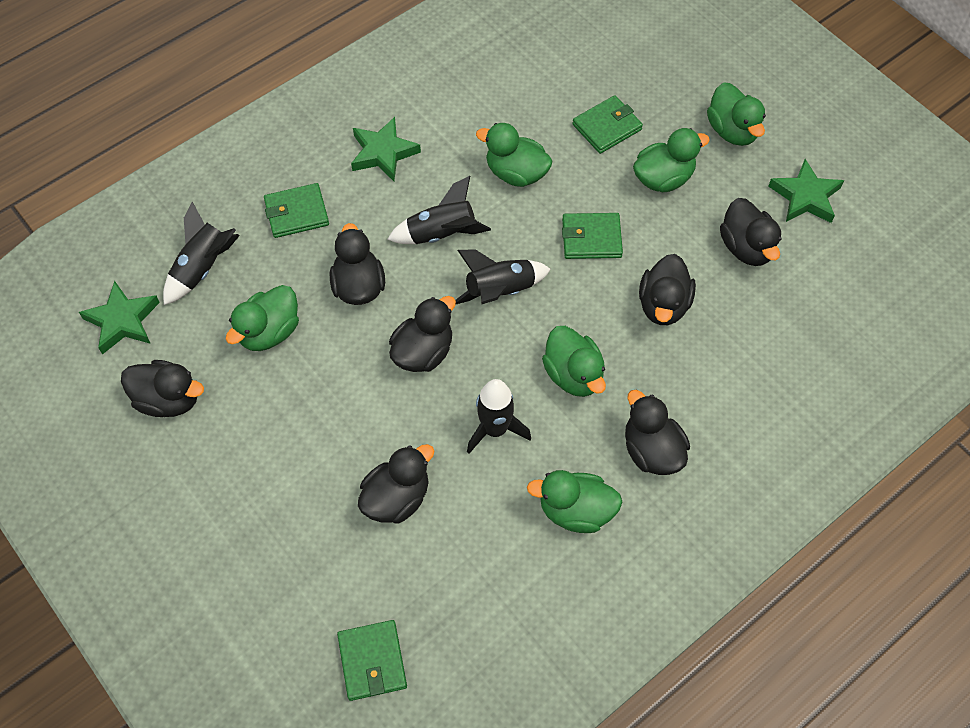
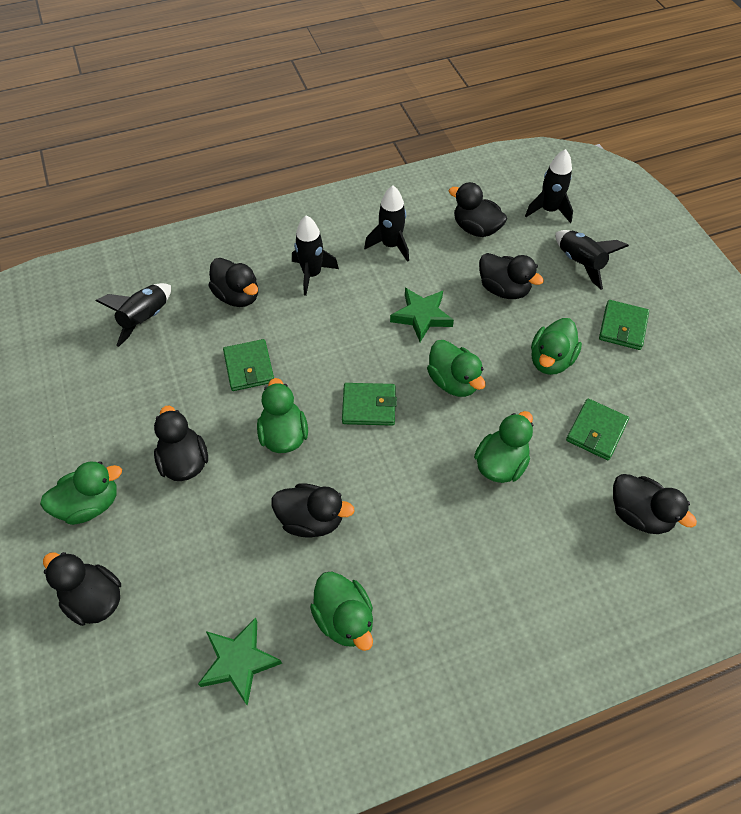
black rocket: [163,202,240,305] [387,176,491,244] [456,249,551,305] [467,379,531,454] = 4 -> [95,283,171,347] [292,215,339,296] [364,186,409,262] [525,149,573,223] [555,230,629,290] = 5
green star: [79,281,160,354] [351,117,421,181] [768,159,844,223] = 3 -> [198,617,282,706] [390,288,454,342] = 2

